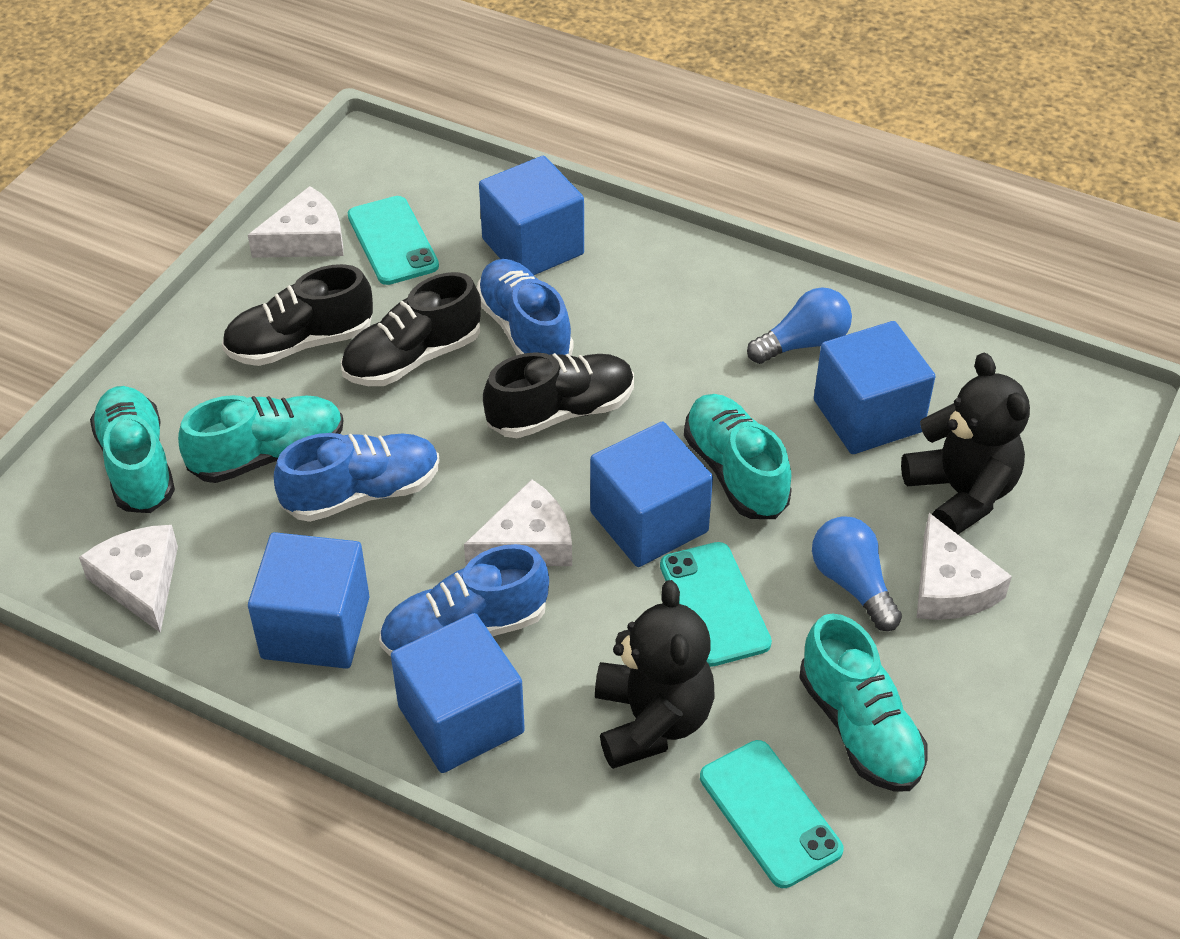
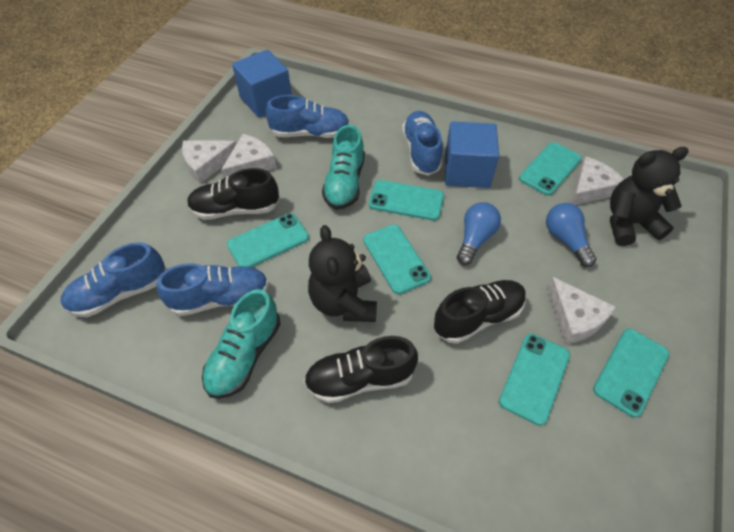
blue cube: [248,532,369,669] [391,613,525,773] [479,156,584,275] [590,422,713,567] [814,321,935,454] = 5 -> [232,50,292,118] [445,121,499,188] = 2
blue shoe: [274,433,439,522] [379,544,549,656] [477,259,573,356] = 3 -> [61,242,166,317] [157,263,269,316] [266,95,350,138] [402,111,443,176] = 4
turquoise phone: [348,196,439,285] [660,542,772,667] [700,740,844,888] = 3 -> [227,213,309,267] [363,225,431,294] [369,180,444,221] [499,334,570,426] [519,142,582,196] [593,329,669,418] = 6
turquoise shoe: [90,386,175,513] [178,395,343,483] [684,394,792,519] [799,613,928,792] = 4 -> [202,289,281,399] [322,125,365,210] = 2

